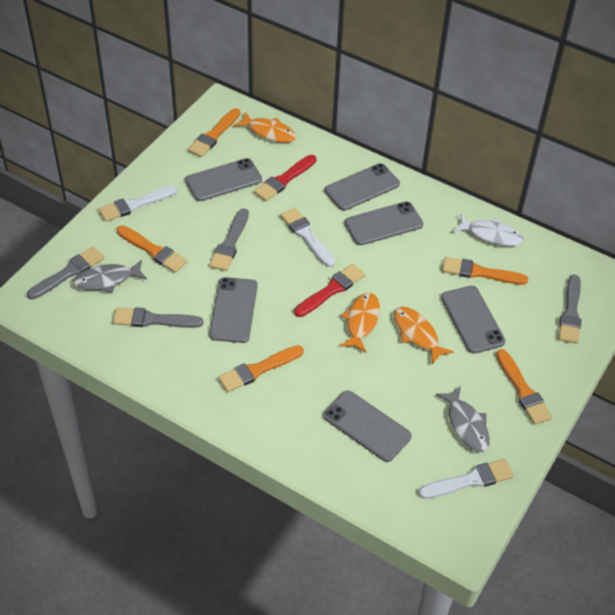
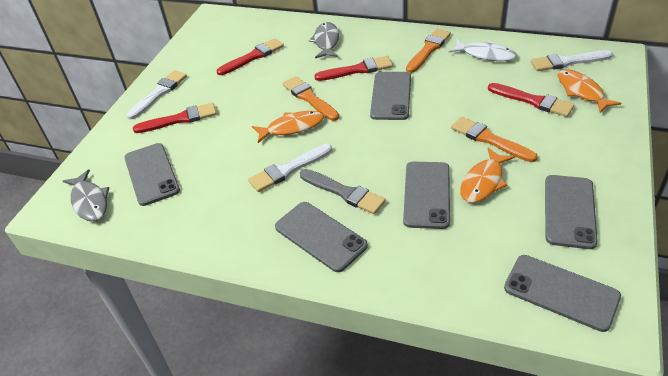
grey brush: [27,247,104,300] [113,307,203,328] [210,208,249,271] [559,274,581,344] = 4 -> [300,169,386,214] = 1
orange brush: [117,225,187,273] [188,108,241,157] [218,345,304,392] [442,257,528,285] [496,349,552,425] = 5 -> [283,76,339,121] [406,29,451,73] [451,117,538,162] = 3
red brush: [254,155,316,201] [294,264,365,317] = 2 -> [133,103,217,133] [217,38,284,75] [314,56,393,81] [488,83,574,117] = 4

